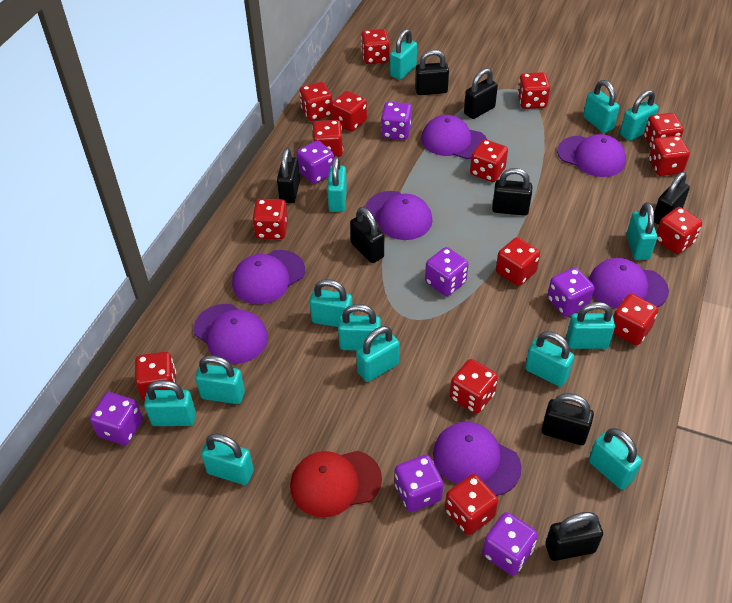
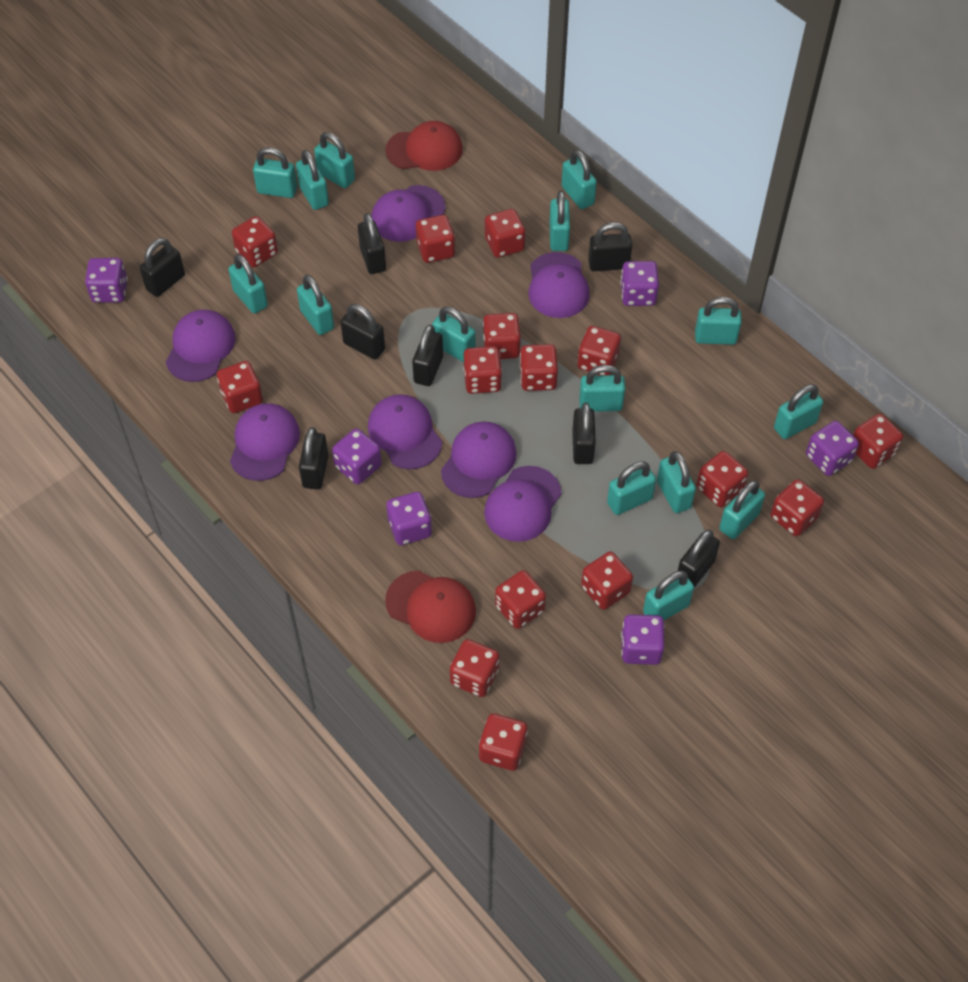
purple dice: [90,392,143,445] [296,140,334,184] [381,102,412,140] [395,455,444,512] [425,247,468,296] [482,512,538,575] [547,267,594,317] = 7 -> [85,258,128,303] [332,428,382,484] [386,492,432,545] [620,261,659,306] [621,614,665,665] [806,421,859,476] = 6
red cap: [290,451,382,517] = 1 -> [385,121,463,171] [385,570,476,643] = 2
turquoise padlock: [144,380,196,426] [195,355,245,404] [201,433,254,485] [310,279,353,327] [327,156,347,212] [338,304,381,351] [356,326,400,382] [390,29,417,80] [525,331,574,387] [566,302,615,349] [583,80,619,133] [589,428,642,490] [620,90,658,141] [626,202,657,260] = 14 -> [228,254,268,314] [253,147,297,198] [296,150,329,210] [297,275,334,335] [314,132,355,188] [432,307,475,362] [549,191,570,251] [562,150,597,209] [579,365,625,412] [607,461,656,515] [643,571,694,620] [657,451,696,513] [695,297,742,345] [719,480,765,539] [774,384,823,439] = 15

